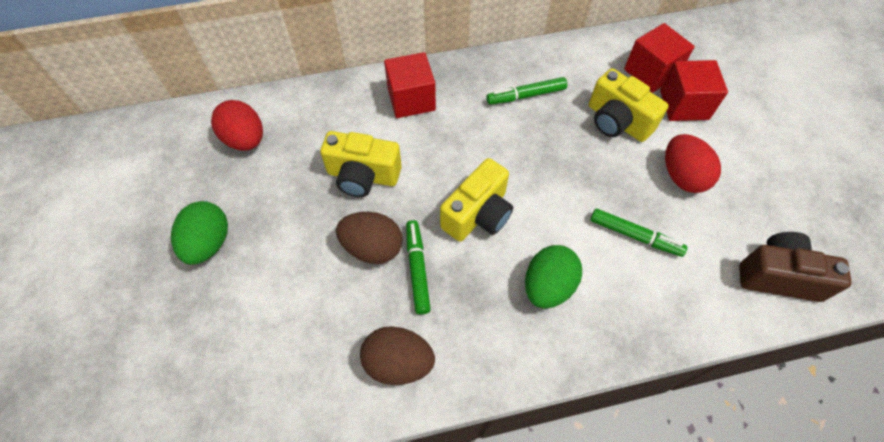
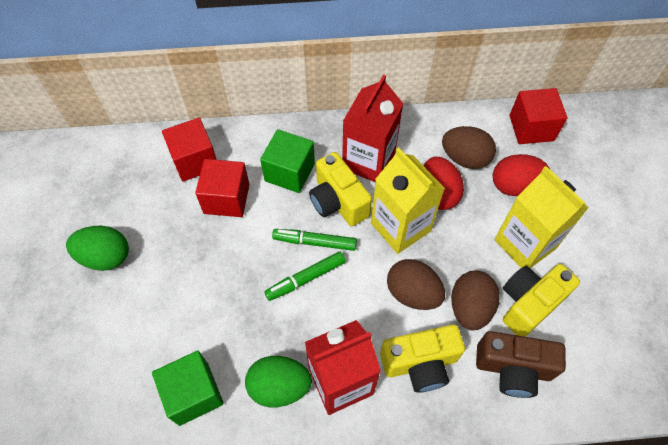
brown egg: [336,212,403,264] [360,326,435,385] = 2 -> [387,259,445,310] [442,126,496,169] [451,271,500,330] = 3
green cube: none = 0 -> [152,351,224,426] [260,129,315,193] = 2
green marker: [406,220,431,314] [486,77,567,105] [590,208,688,257] = 3 -> [265,251,346,301] [272,229,357,251] = 2
red carton: none = 0 -> [305,320,381,415] [342,75,403,182] = 2
yellow carton: none = 0 -> [371,148,445,254] [494,166,589,268] = 2

